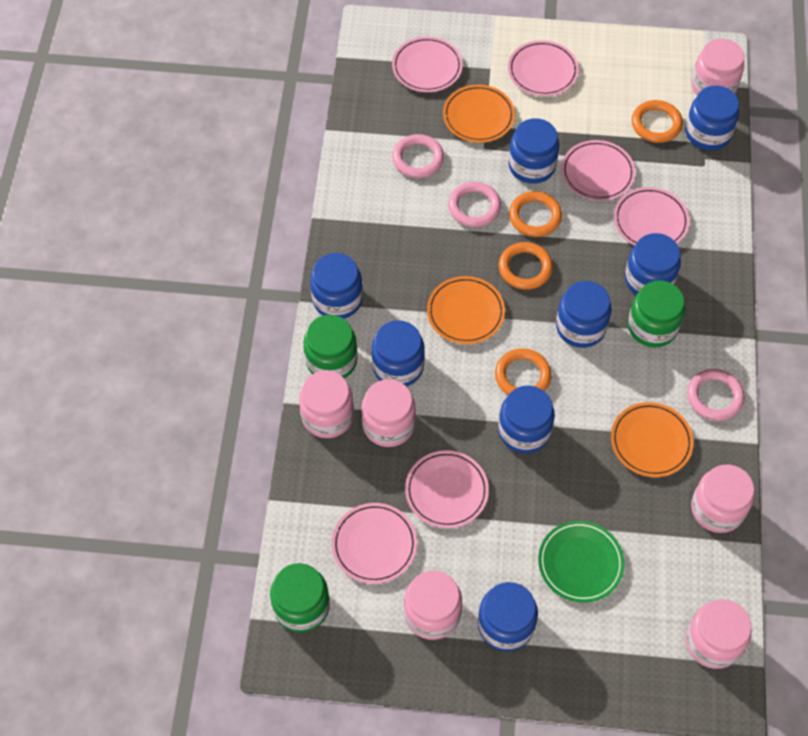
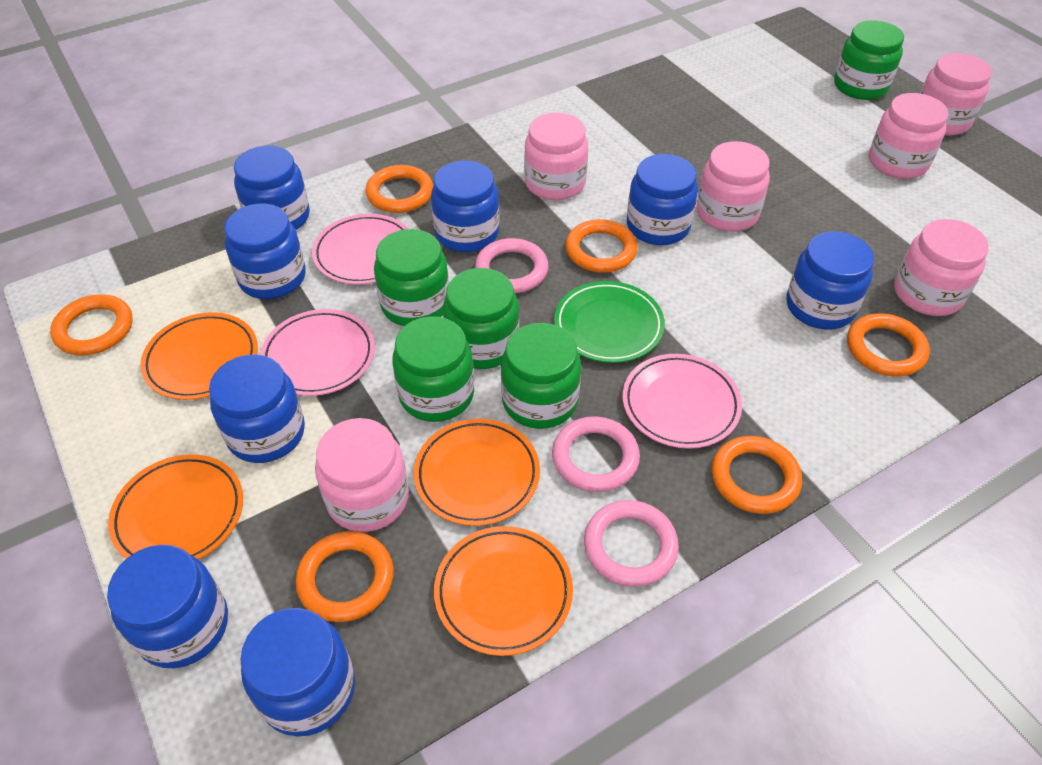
green jar: [270,563,330,632] [303,315,358,378] [628,280,685,347] = 3 -> [374,229,449,326] [392,316,474,422] [443,268,519,369] [501,323,581,429] [834,20,904,100] = 5
orange plate: [427,276,505,344] [443,85,515,143] [611,402,694,477] = 3 -> [108,454,243,560] [140,312,258,400] [414,419,540,526] [434,526,573,656] = 4
orange ring: [495,348,551,395] [499,242,553,290] [509,191,562,237] [632,100,683,143] = 4 -> [50,294,133,355] [296,531,394,622] [366,165,433,213] [566,219,638,273] [712,436,802,514] [847,313,930,377] = 6
pink plate: [332,503,417,584] [392,37,463,92] [405,450,489,528] [508,40,579,96] [561,140,635,201] [614,187,690,246] = 6 -> [260,309,375,396] [312,214,409,285] [623,354,742,449] = 3

